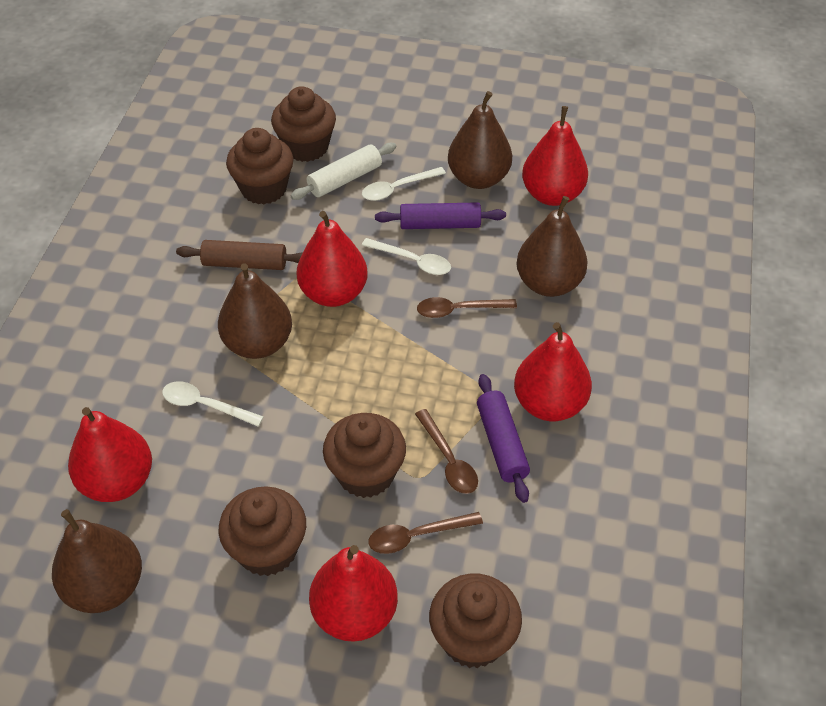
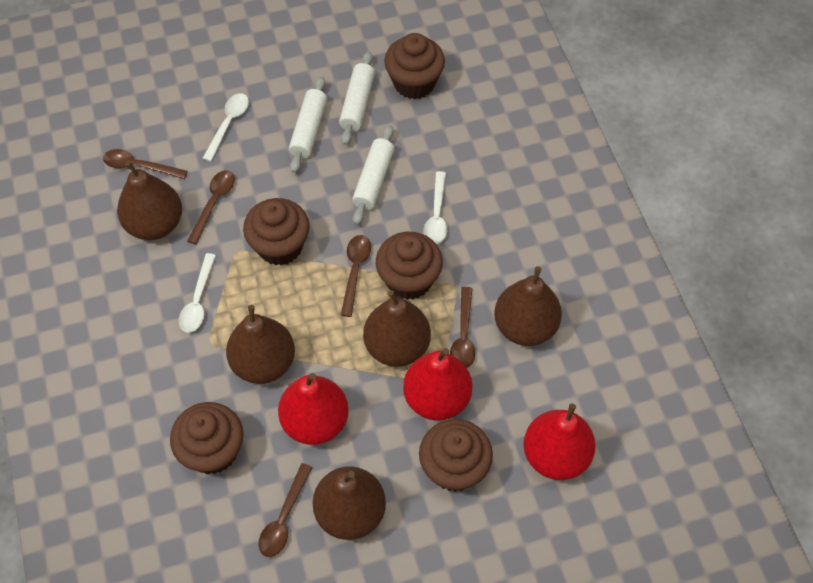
brown pear: [52,509,142,613] [218,263,292,359] [448,91,512,189] [516,196,588,297] = 4 -> [117,161,182,240] [226,305,295,384] [313,466,386,540] [363,290,431,367] [494,266,562,346] = 5
brown rolling pin: [176,240,302,270] = 1 -> none = 0
brown spoon: [368,512,483,554] [415,409,478,494] [417,297,517,318] = 3 -> [103,149,188,179] [187,170,235,244] [259,463,312,557] [341,235,371,317] [450,287,475,368] = 5
purple rolling pin: [375,202,506,229] [477,374,530,503] = 2 -> none = 0
red pear: [68,407,152,502] [296,211,368,307] [309,545,398,642] [514,322,592,421] [522,106,588,206] = 5 -> [278,373,349,445] [403,348,472,421] [523,404,596,480] = 3
white rolling pin: [290,143,396,200] = 1 -> [289,77,327,173] [339,51,375,145] [352,125,394,225] = 3

